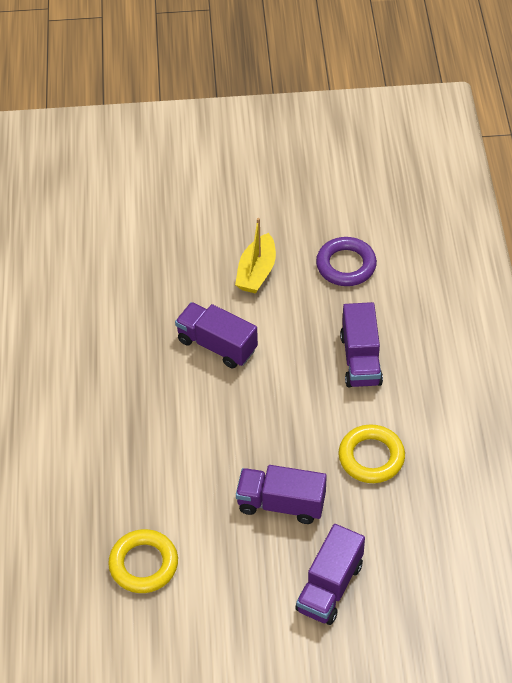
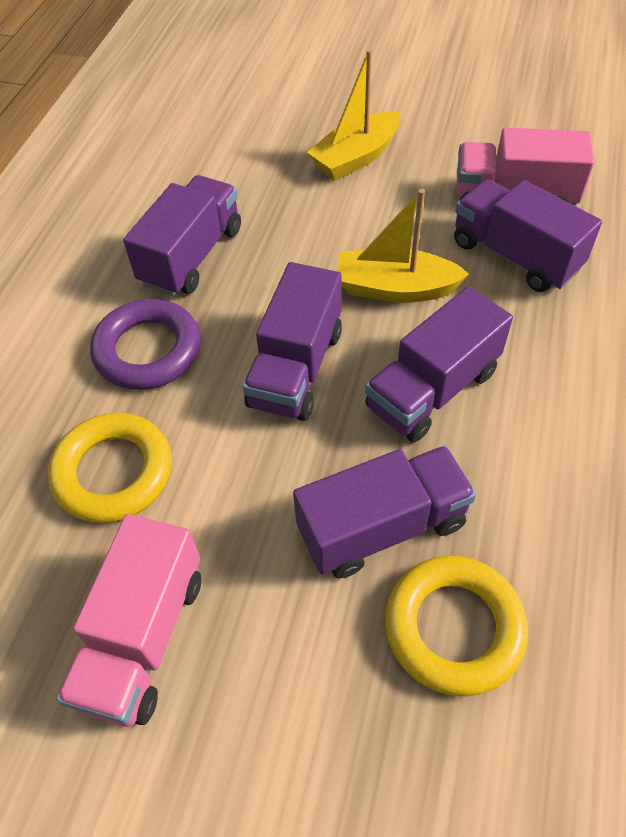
pink truck: none = 0 -> [56,514,201,727] [457,128,594,205] = 2
purple truck: [175,302,258,368] [236,465,327,524] [296,524,365,625] [340,302,383,387] = 4 -> [123,175,241,296] [243,262,342,421] [293,446,476,578] [365,287,513,443] [454,179,602,292] = 5
yellow boat: [235,218,276,294] = 1 -> [307,49,400,181] [337,189,469,302] = 2

